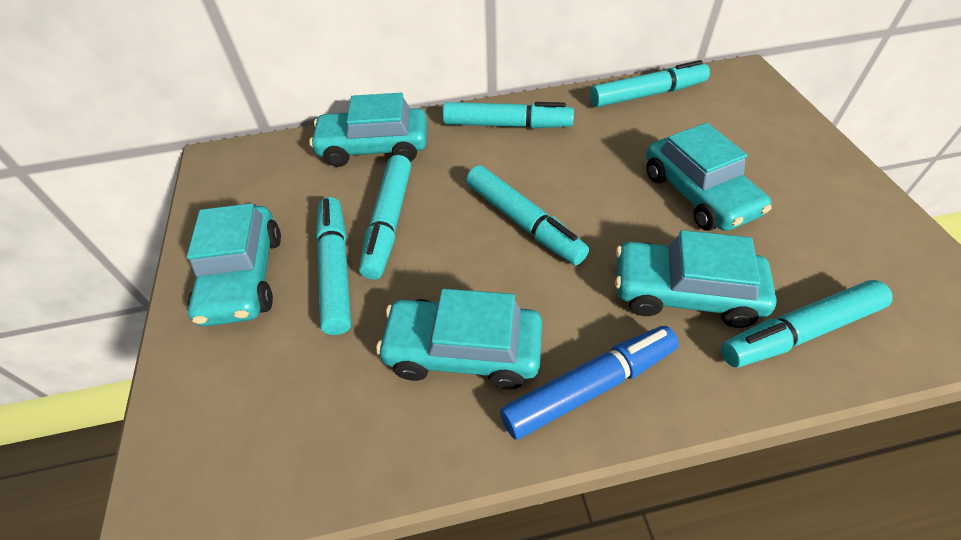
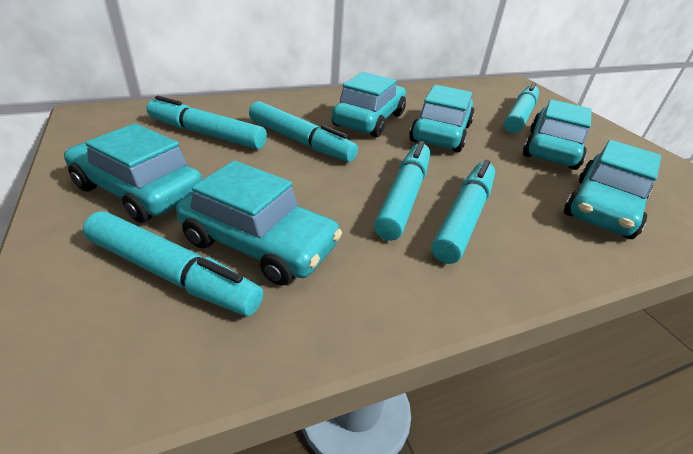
blue marker: [500,326,679,440] = 1 -> none = 0
turquoise car: [187,203,281,327] [309,93,427,167] [376,289,542,389] [615,230,777,328] [646,123,772,231] = 5 -> [64,123,203,223] [176,161,342,286] [332,72,406,137] [409,85,475,152] [523,99,592,170] [564,140,661,239] = 6

